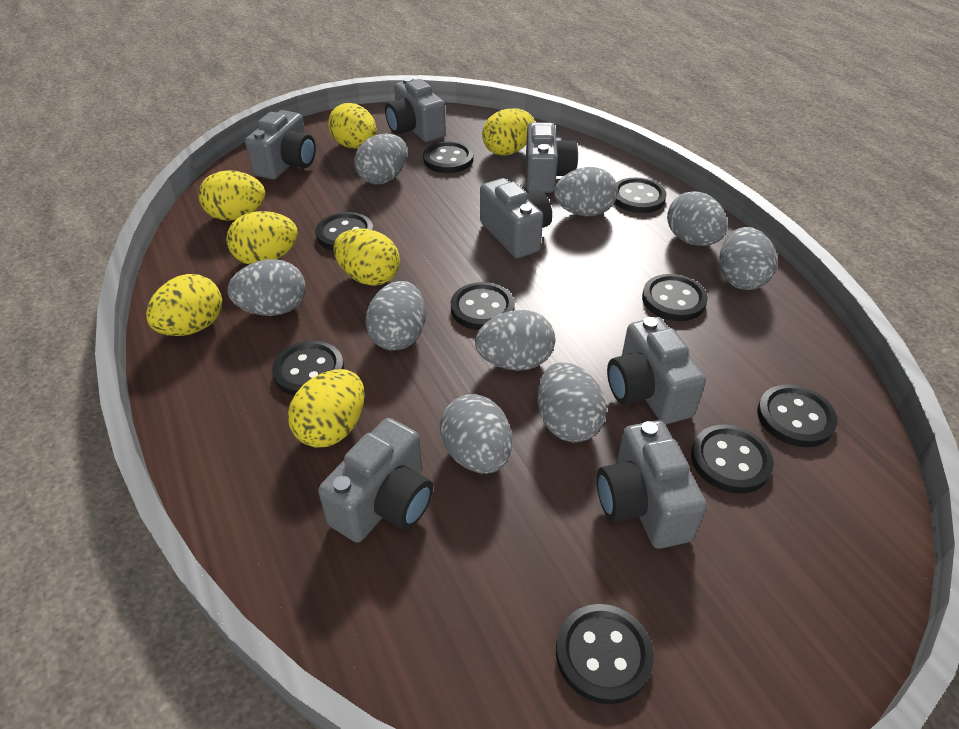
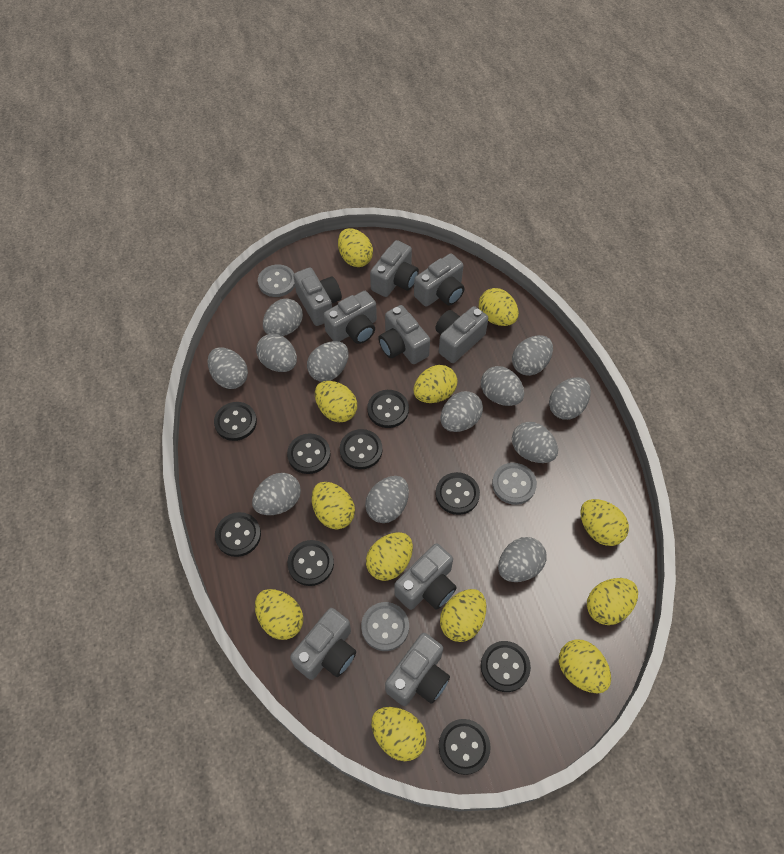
grey button: none = 0 -> [258,264,295,297] [361,602,409,651] [492,463,537,505] = 3
grey camera: [245,110,316,180] [318,418,433,543] [385,77,446,142] [480,178,552,258] [526,122,578,193] [597,420,707,549] [607,317,706,424] = 7 -> [290,608,356,680] [293,267,342,326] [323,291,377,344] [370,240,419,297] [378,305,430,364] [385,633,450,706] [394,543,457,610] [414,254,464,307] [435,306,488,363] = 9
grey egg: [227,259,306,316] [354,134,407,184] [365,281,426,351] [440,394,512,473] [475,310,555,371] [537,362,607,442] [554,167,618,216] [667,191,728,246] [719,227,777,290] = 9 -> [208,347,248,389] [252,473,301,515] [256,334,297,372] [263,298,303,336] [307,341,349,382] [365,476,409,523] [441,391,483,432] [481,366,524,406] [498,537,547,582] [512,335,553,376] [512,422,558,463] [549,377,591,420] = 12
yellow egg: [146,274,222,336] [198,170,265,221] [226,211,298,264] [288,369,365,448] [328,103,377,149] [333,228,400,286] [482,108,535,156] = 7 -> [255,589,303,640] [312,482,355,529] [315,381,357,422] [338,228,373,267] [366,532,413,581] [371,707,426,761] [413,365,457,403] [440,589,486,642] [479,288,519,326] [559,640,611,693] [580,499,629,546] [587,578,638,625] = 12

